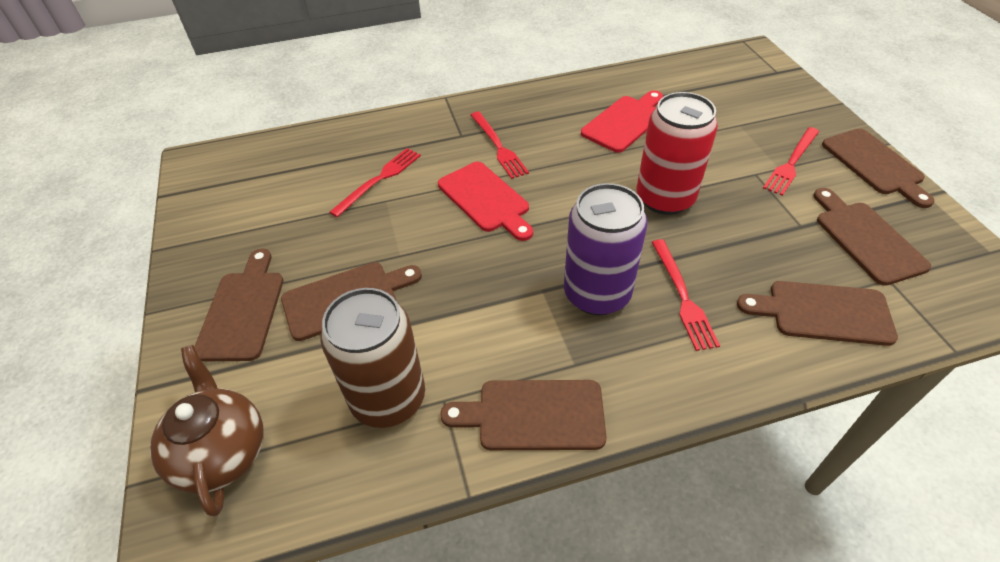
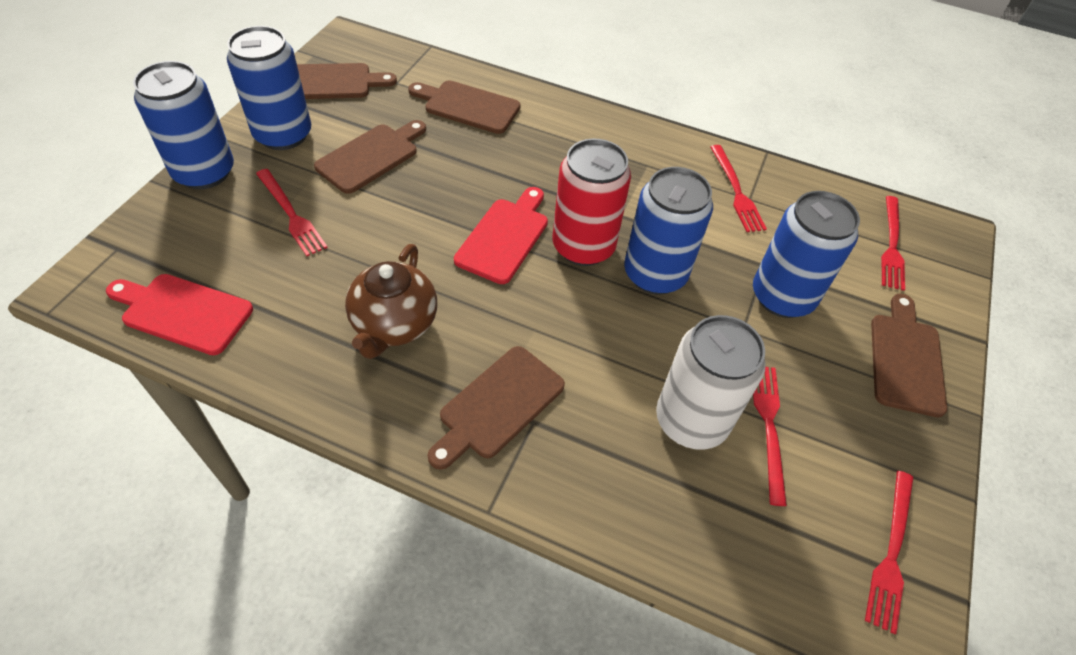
blue can: none = 0 -> [133,61,234,189] [227,26,311,150] [624,167,713,295] [753,191,860,318] = 4
brown can: [320,288,425,428] = 1 -> none = 0
brown cutting board: [194,249,283,362] [281,262,422,341] [440,380,606,450] [737,281,898,346] [813,188,931,286] [822,129,934,208] = 6 -> [297,63,397,99] [314,120,426,194] [408,80,521,134] [427,346,565,470] [871,294,947,417] = 5
purple can: [564,183,648,315] = 1 -> none = 0
red fork: [329,148,421,217] [471,112,529,179] [652,239,720,351] [763,127,819,196] = 4 -> [256,169,328,256] [710,145,767,232] [753,367,787,506] [865,471,914,634] [881,196,905,291] = 5
white can: none = 0 -> [656,315,766,450] = 1

